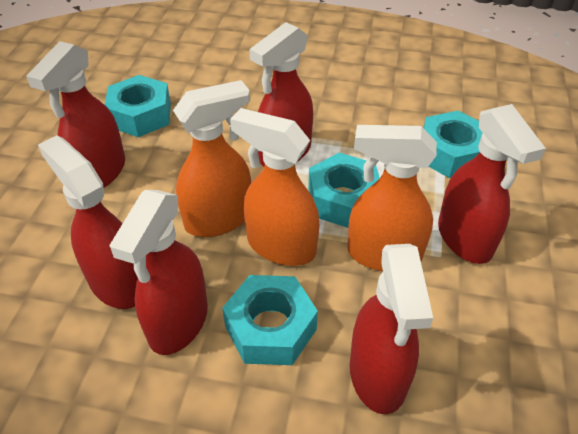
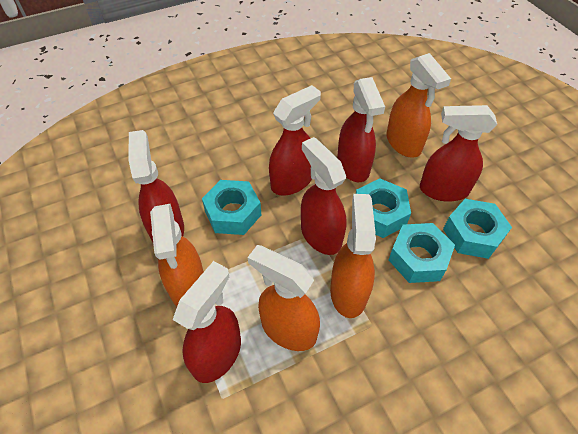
orange spray bottle: [173,80,251,237] [230,108,319,266] [348,125,437,271] = 3 -> [150,204,204,306] [248,245,320,351] [330,194,376,318] [387,53,451,157] = 4

